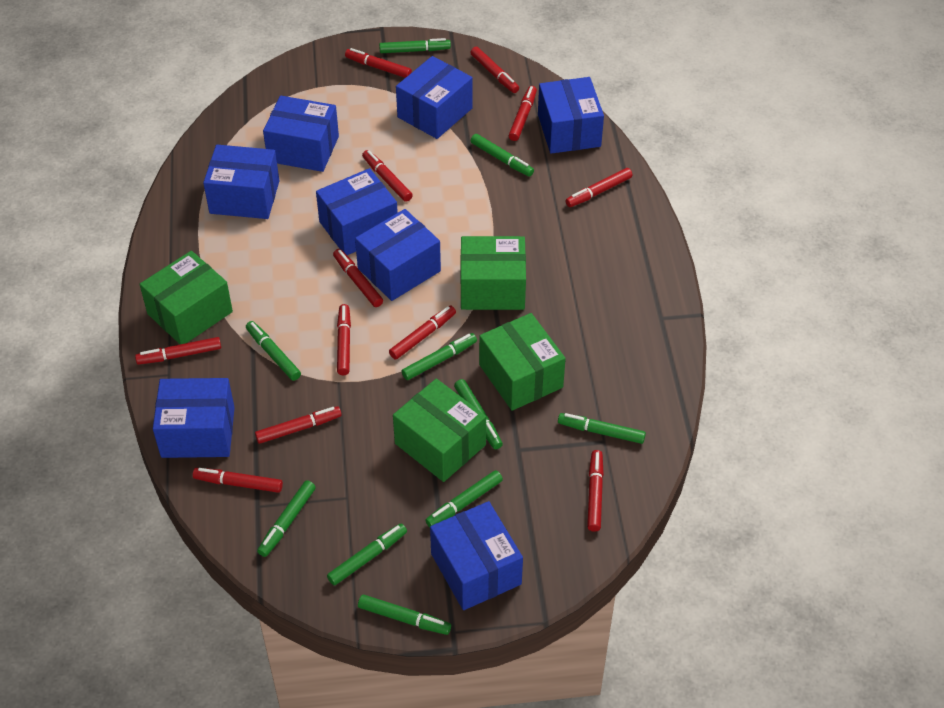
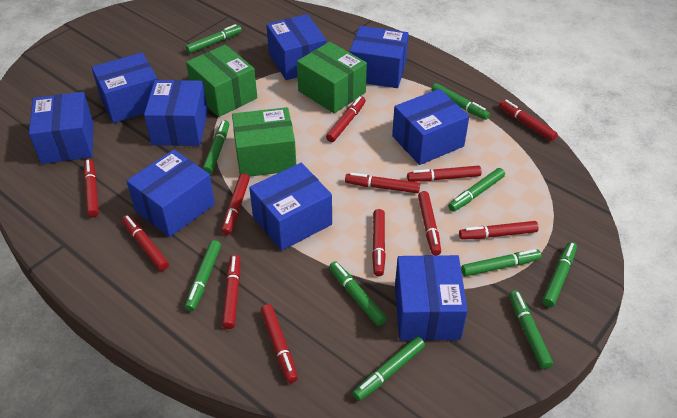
blue box: [153,378,235,458] [203,145,279,219] [263,96,339,172] [316,168,398,255] [355,209,441,301] [396,56,473,139] [430,501,523,610] [538,77,604,154] = 8 -> [29,92,93,164] [91,52,158,123] [127,150,215,237] [144,80,208,146] [249,163,332,251] [266,14,327,80] [350,26,409,88] [392,89,469,165] [395,255,468,341] = 9
green box: [139,251,233,344] [393,379,486,482] [460,236,526,310] [479,313,566,411] = 4 -> [186,45,257,117] [232,107,296,177] [297,42,367,113] = 3

